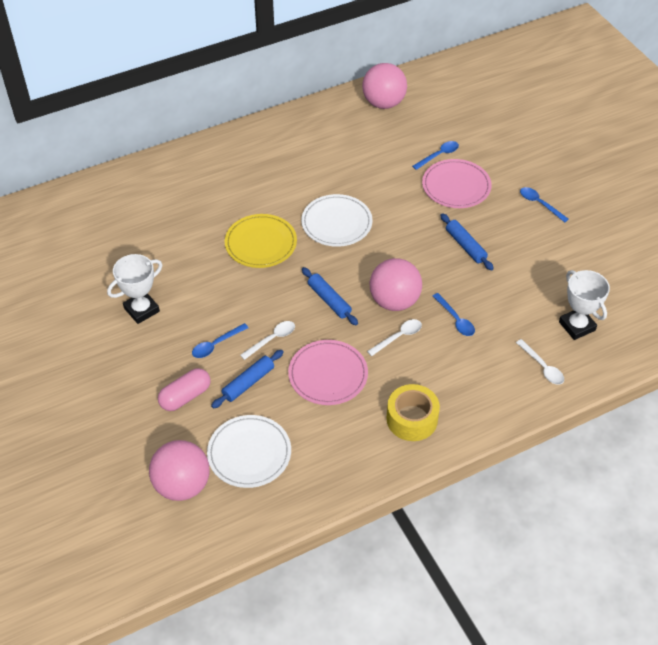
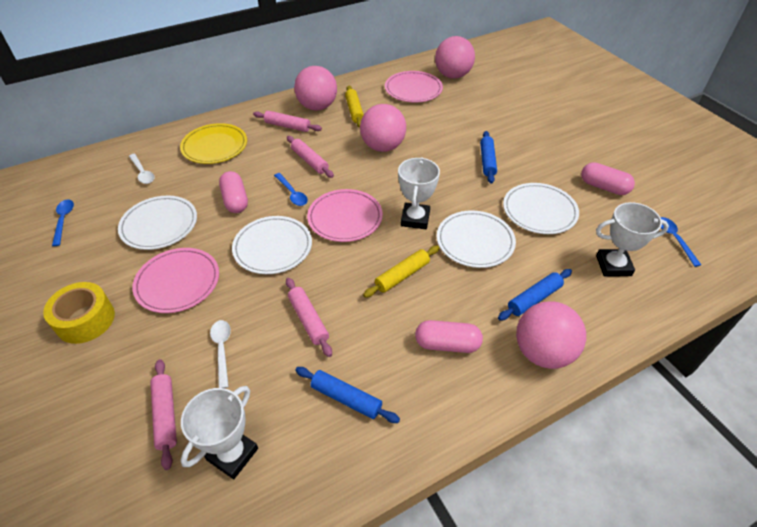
blue spoon: [192,323,248,358] [412,141,459,170] [433,293,475,336] [520,187,569,223] = 4 -> [52,199,74,246] [274,173,308,206] [661,217,701,267] = 3
pink ball: [149,440,209,501] [362,63,407,109] [369,258,422,311] = 3 -> [294,66,337,110] [360,104,406,152] [435,36,475,79] [516,301,586,369] = 4
pink capsule: [158,368,211,411] = 1 -> [219,171,248,213] [415,320,483,353] [581,162,635,195] = 3
pink plate: [288,340,368,405] [422,159,492,208] = 2 -> [132,248,219,313] [307,189,383,242] [385,71,443,103] = 3
pink rolling pin: none = 0 -> [150,359,177,470] [253,111,322,132] [286,278,332,357] [287,136,334,178] = 4
white plate: [207,415,291,488] [301,194,373,247] = 2 -> [118,196,197,250] [232,216,312,274] [437,210,516,268] [503,183,579,234] = 4
white spoon: [240,321,295,360] [367,319,422,356] [516,339,564,385] = 3 -> [129,154,154,184] [210,320,231,388] = 2
white trophy: [107,254,162,324] [559,270,610,340] = 2 -> [181,386,258,479] [398,157,440,229] [596,202,669,276] = 3
yellow rolling pin: none = 0 -> [345,86,364,127] [363,245,439,298] = 2

